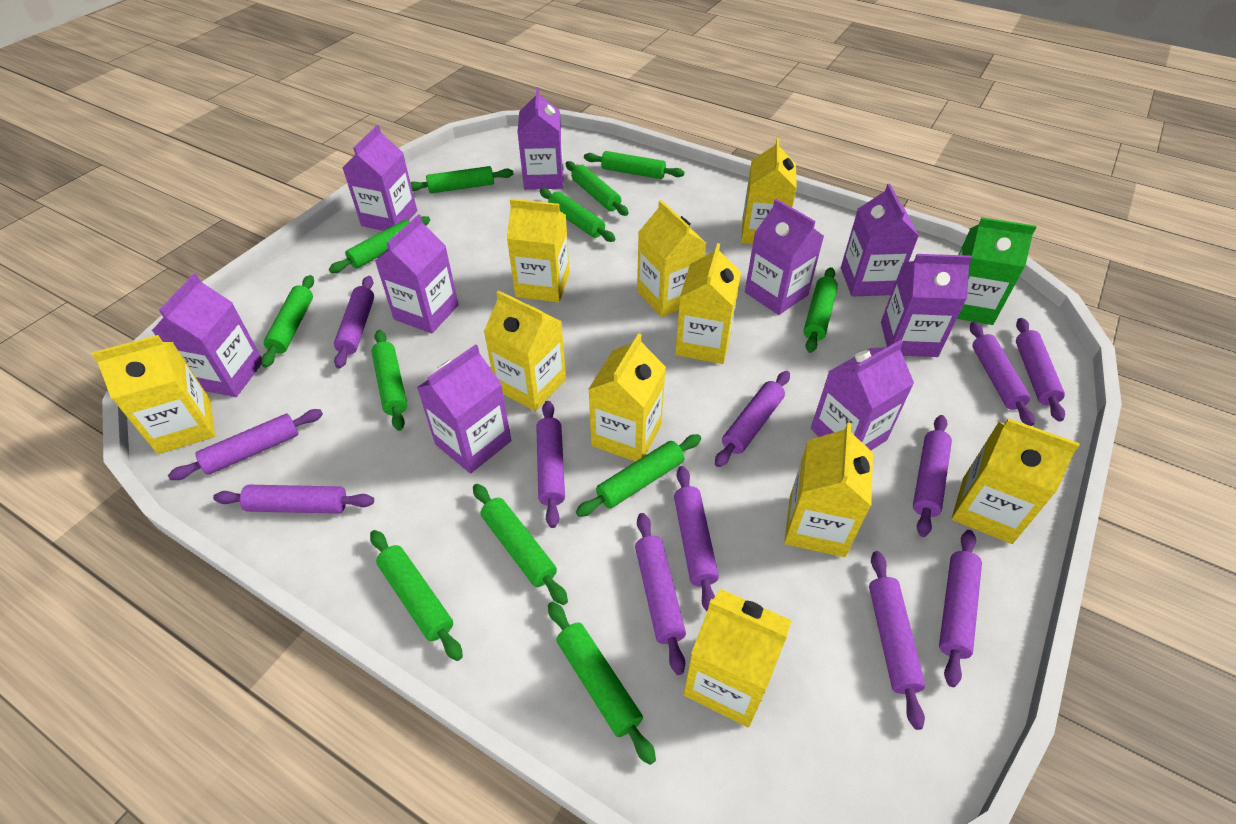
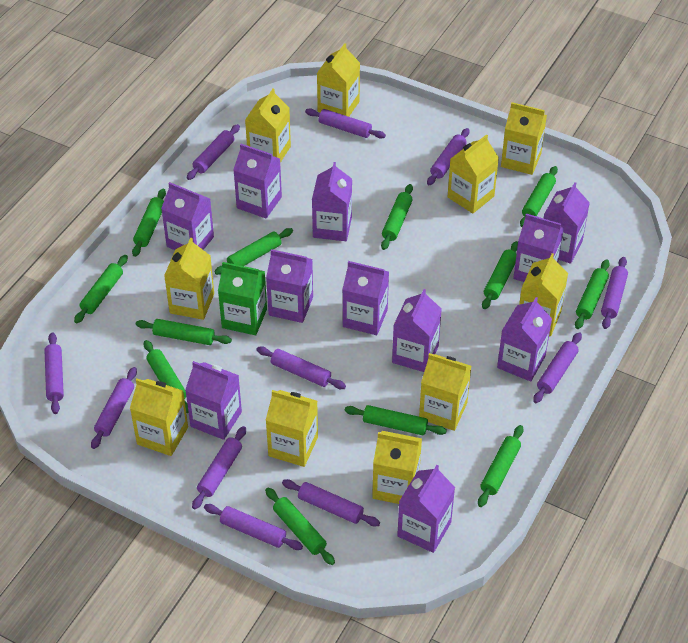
purple carton: [152,274,262,397] [343,125,417,231] [375,214,459,333] [417,344,511,474] [517,88,563,190] [745,199,824,315] [811,340,914,450] [841,184,919,297] [881,254,972,357] = 9 -> [161,182,214,250] [185,361,242,440] [233,144,282,218] [266,249,313,323] [312,162,352,241] [342,261,389,335] [392,289,442,372] [397,465,455,553] [497,297,552,381] [513,213,564,282] [543,182,590,264] = 11
purple rolling pin: [168,409,323,480] [213,485,374,514] [334,276,374,369] [536,401,565,528] [635,513,686,675] [674,466,719,611] [715,371,790,467] [869,551,925,730] [913,415,952,537] [939,530,982,687] [970,322,1035,426] [1016,318,1065,422] = 12 -> [44,332,64,414] [91,367,137,449] [187,124,240,180] [192,426,246,509] [204,504,303,550] [256,346,346,389] [282,479,380,527] [305,108,386,139] [427,128,469,185] [533,332,582,403] [601,257,628,329] = 11

